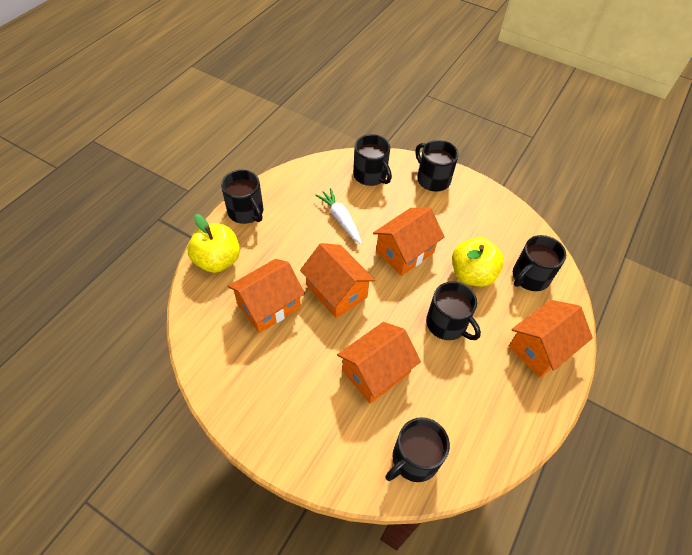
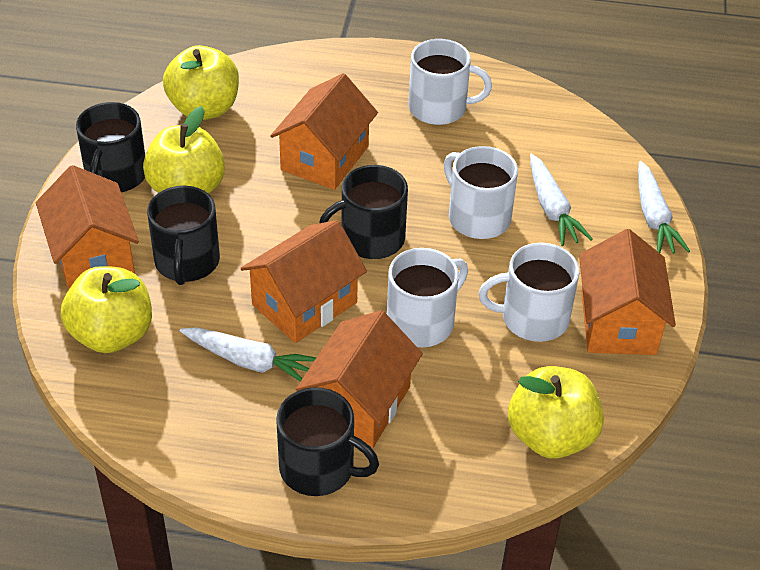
black mug: [221,170,263,224] [353,134,392,186] [385,417,450,482] [415,140,458,192] [426,281,481,340] [513,235,566,291] = 6 -> [76,102,145,192] [147,186,220,285] [276,387,379,496] [319,165,408,259] = 4
white carrot: [315,188,362,244] = 1 -> [180,327,316,382] [530,154,593,246] [638,161,690,254] = 3
white mug: none = 0 -> [387,248,468,347] [409,39,492,125] [444,146,518,239] [479,243,579,342] = 4
yellow apple: [188,214,240,273] [452,237,504,287] = 2 -> [61,266,152,353] [143,106,225,194] [163,45,239,120] [508,366,604,459] = 4

